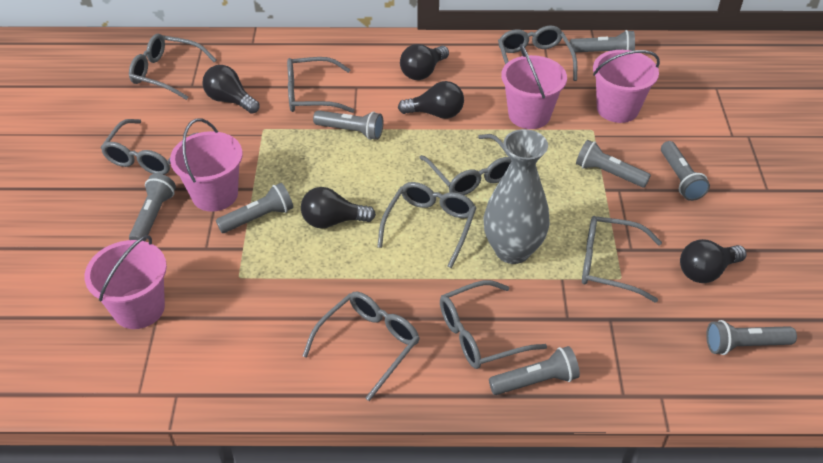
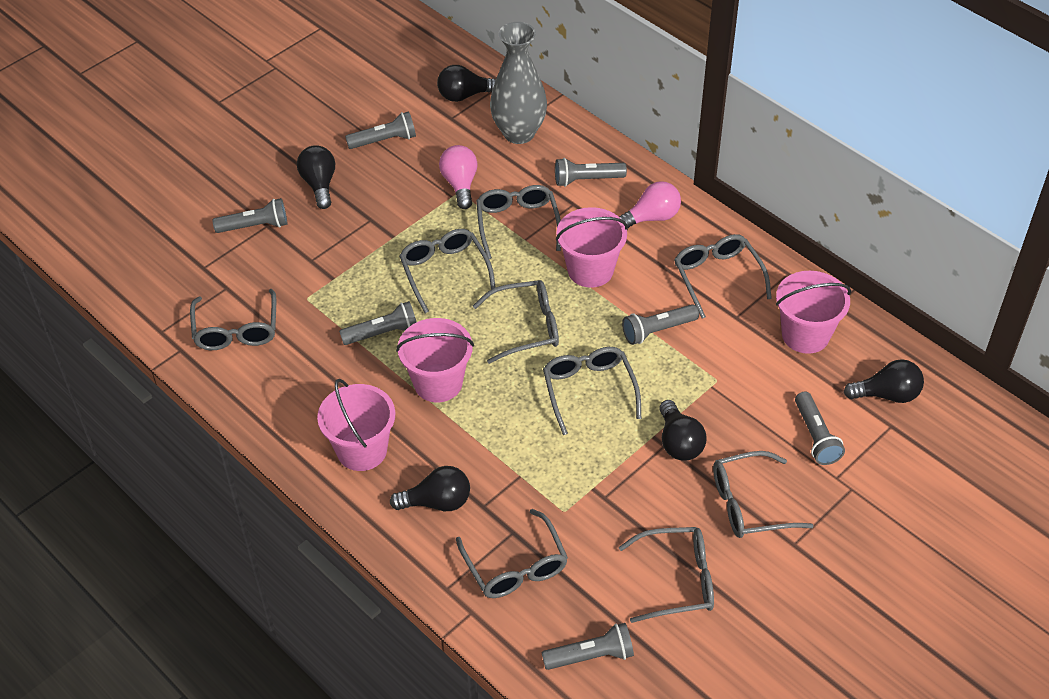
grey flashlight: [129,174,176,241] [216,183,293,233] [313,110,383,140] [489,346,580,395] [570,30,635,52] [576,140,651,188] [661,141,710,201] [706,320,797,355] = 8 -> [212,198,287,233] [339,301,417,345] [345,112,416,149] [541,623,634,670] [555,158,627,187] [622,304,699,345] [795,392,845,465] = 7
pink light bulb: none = 0 -> [439,145,478,209] [618,181,681,228] = 2

